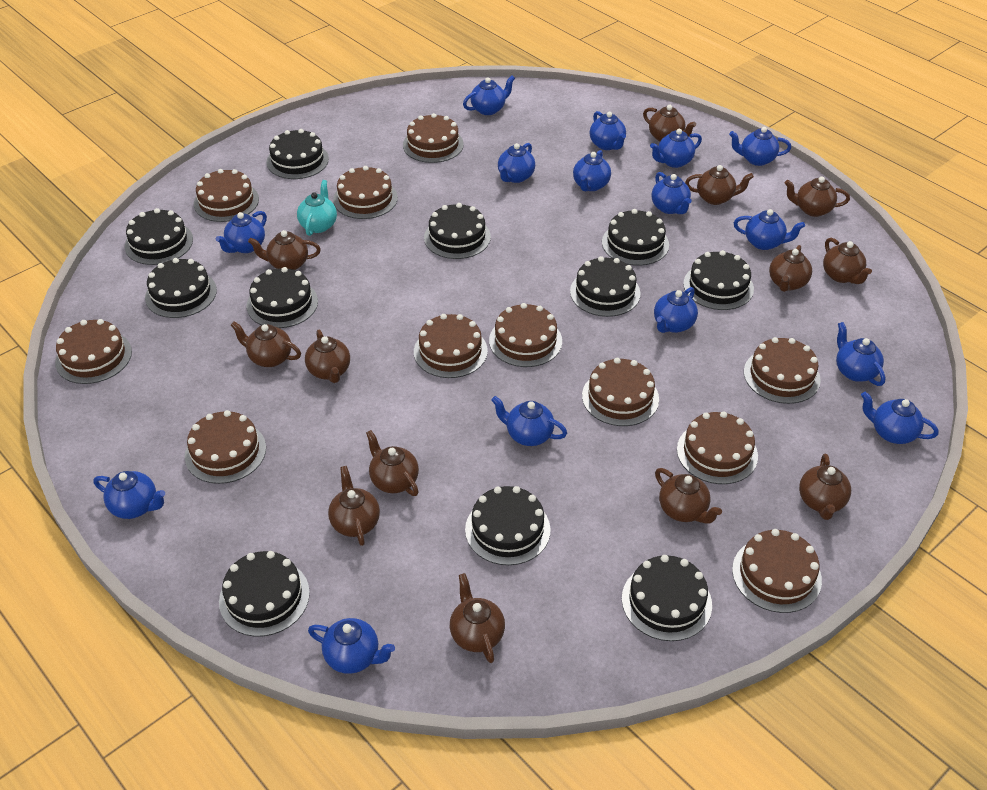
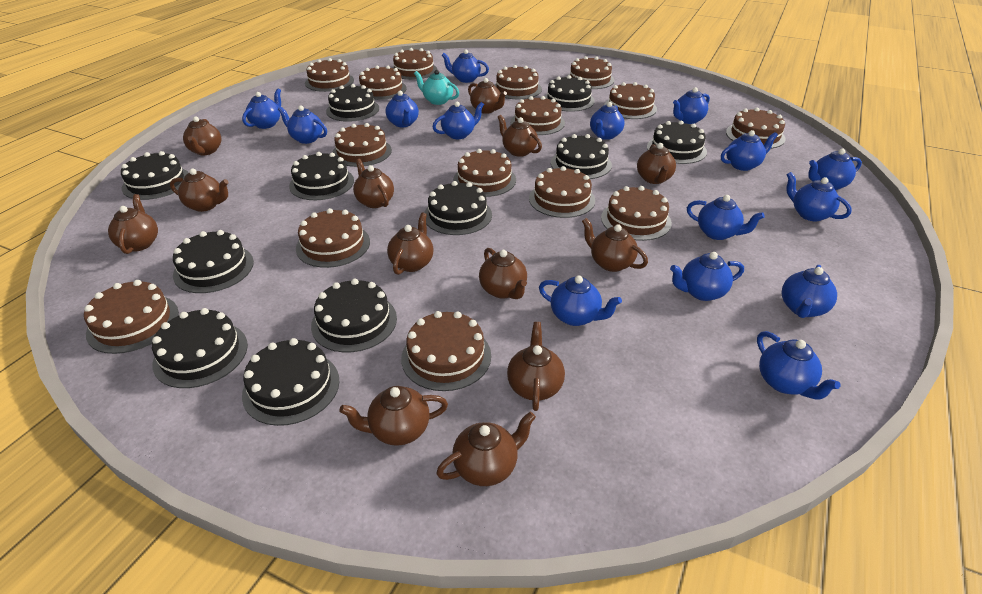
brown cake: [55,319,132,384] [185,410,266,484] [194,169,259,222] [333,166,398,219] [403,113,464,163] [414,314,488,378] [489,303,562,367] [582,358,659,426] [677,411,758,484] [732,529,822,613] [744,337,821,404] = 11 -> [84,280,179,354] [296,208,370,268] [305,58,354,92] [332,123,392,167] [359,66,407,100] [393,48,437,80] [401,311,491,391] [453,149,516,197] [495,65,542,99] [510,96,565,135] [529,166,595,218] [567,56,614,89] [601,186,672,241] [604,82,657,119] [726,108,786,149] = 15

